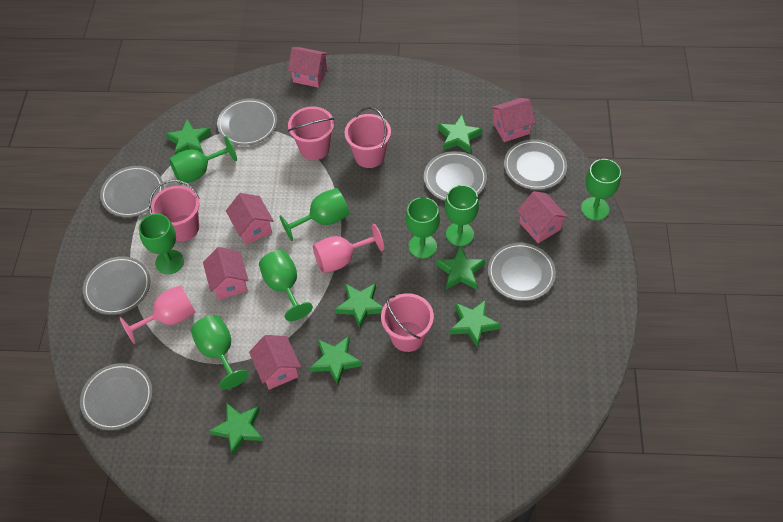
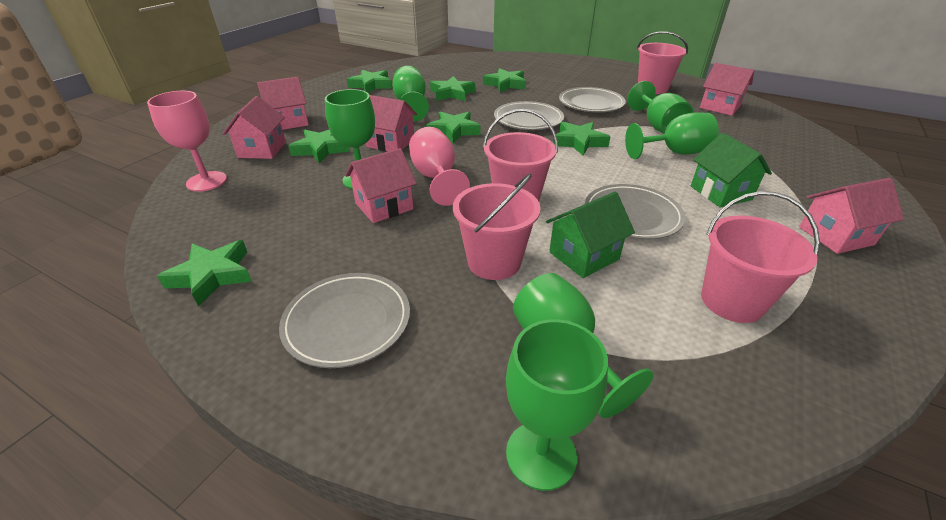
green goblet: [139,214,184,274] [169,136,237,185] [191,315,249,389] [259,250,313,321] [280,188,349,241] [406,197,440,259] [445,185,479,246] [581,159,621,221] = 8 -> [325,89,375,189] [392,66,429,122] [506,319,608,491] [513,273,654,418] [625,112,719,159] [627,81,694,134] = 6
green house: none = 0 -> [546,192,635,278] [691,133,772,207] = 2
grey plate: [80,363,153,430] [83,256,150,315] [100,166,164,217] [217,99,277,146] [424,151,487,201] [488,243,556,301] [504,139,567,190] = 7 -> [279,273,410,368] [494,101,564,130] [559,87,626,112] [585,184,685,240] = 4

